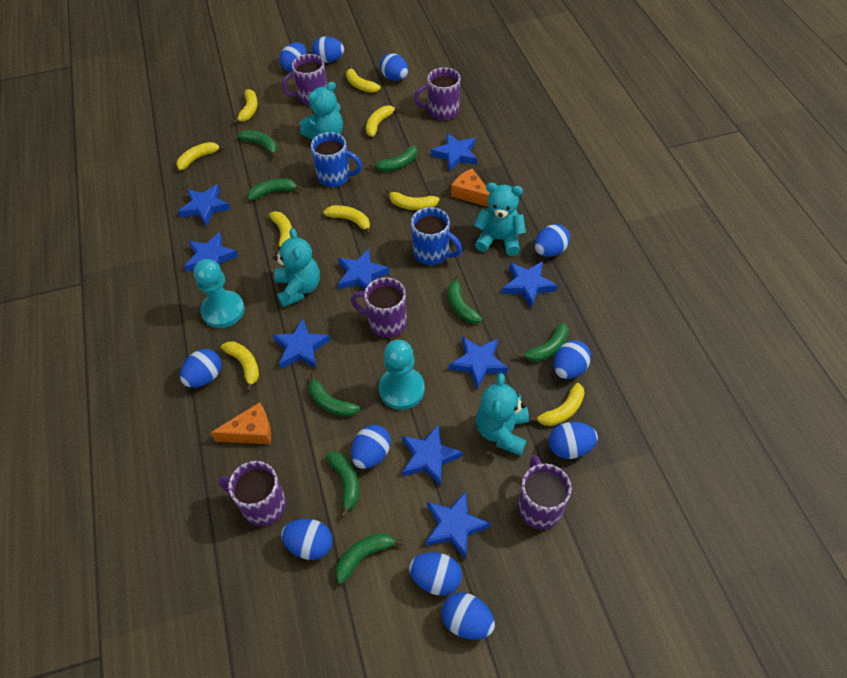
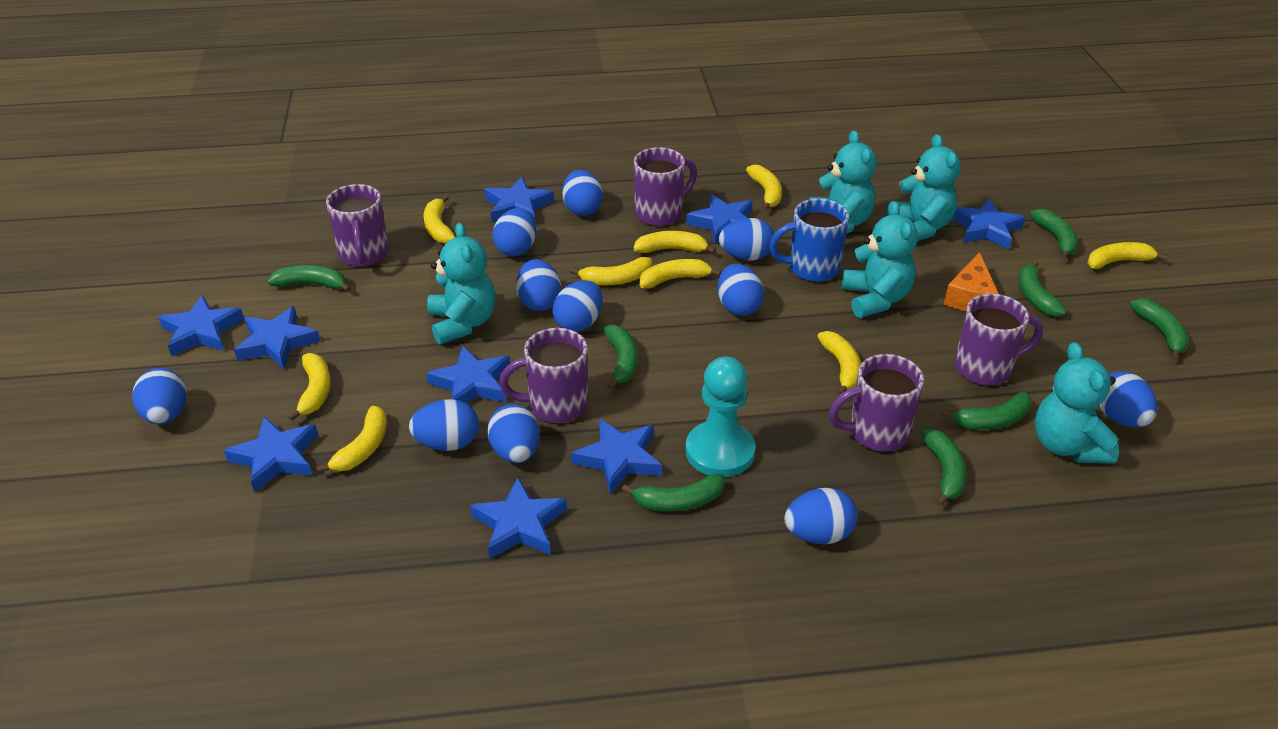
blue mug: [311,132,362,187] [411,207,462,265] = 2 -> [769,199,849,282] = 1
orange cheese: [210,402,271,444] [451,169,490,207] = 2 -> [944,252,999,311] = 1
turquoise pawn: [194,259,244,328] [379,340,425,410] = 2 -> [685,357,755,477] = 1
turquoise teddy bear: [274,228,320,307] [300,81,343,140] [474,183,526,256] [476,373,529,456] = 4 -> [427,223,495,344] [809,130,877,234] [842,201,918,318] [887,134,960,241] [1035,342,1119,464] = 5

